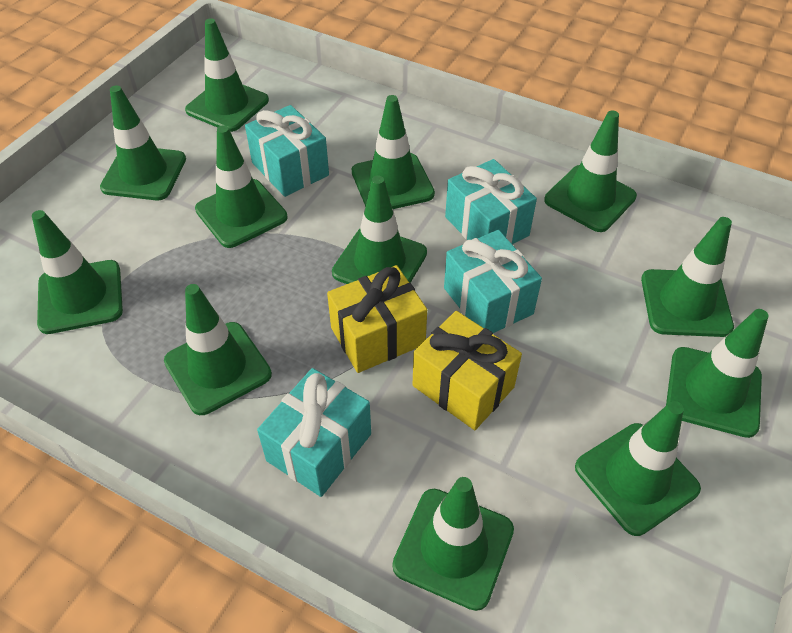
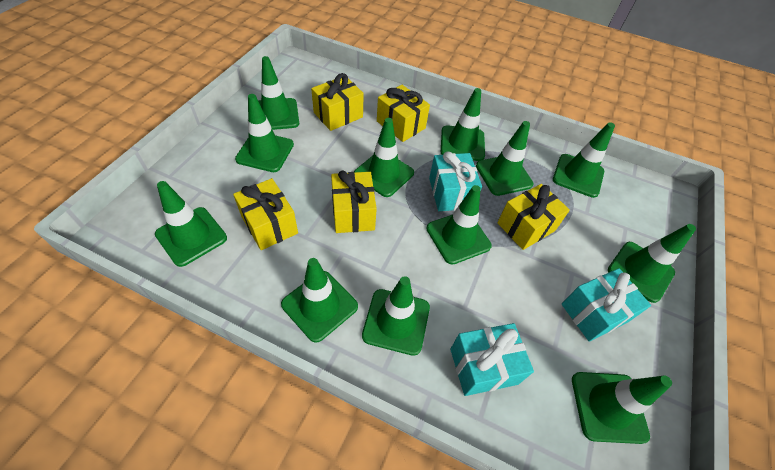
turquoise gift: [245,105,329,197] [257,368,371,497] [444,230,542,333] [445,159,537,244] = 4 -> [429,151,482,211] [450,323,534,396] [562,268,651,342] = 3
yellow gift: [327,265,427,373] [413,311,522,430] = 2 -> [233,178,298,250] [311,73,364,131] [331,170,377,233] [377,85,430,142] [497,184,570,250] = 5

